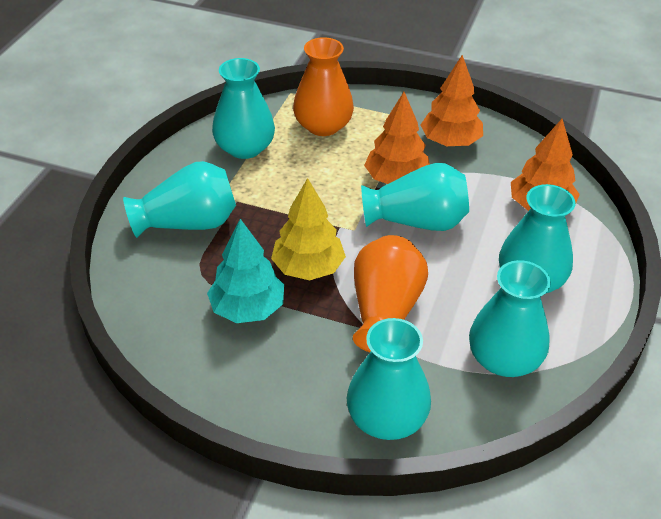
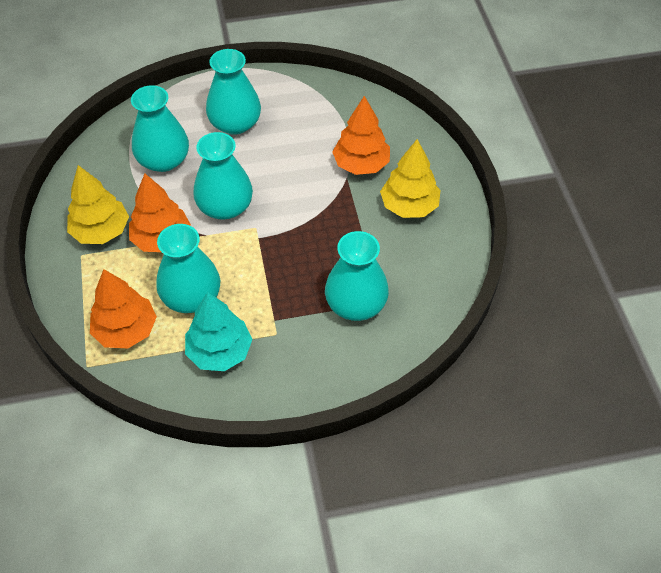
orange vase: [293,37,354,136] [353,235,428,352] = 2 -> none = 0
turquoise vase: [123,161,236,238] [212,58,275,159] [347,318,431,440] [361,163,469,231] [469,260,551,377] [499,184,575,293] = 6 -> [131,85,189,172] [156,224,220,313] [193,132,253,220] [206,49,261,135] [325,231,389,321] = 5
yellow tree: [271,178,346,280] = 1 -> [67,165,129,244] [380,139,440,218] = 2

